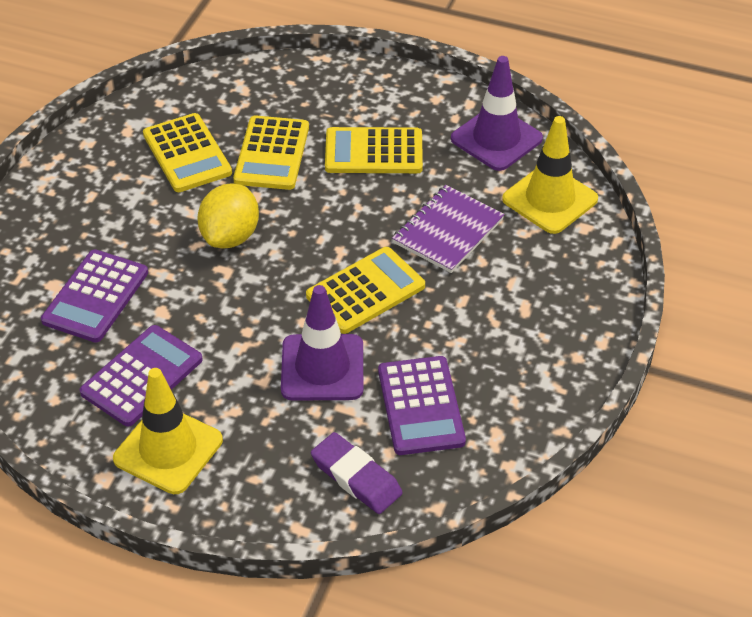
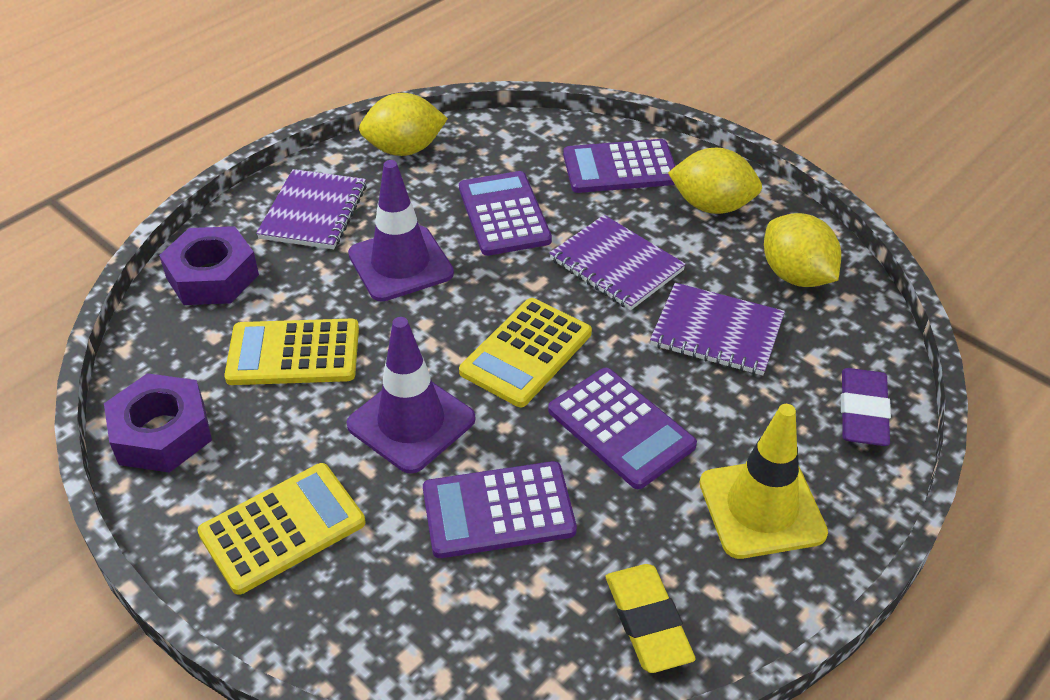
purple calculator: [41,249,148,343] [80,325,203,427] [378,356,466,455] = 3 -> [423,461,577,558] [459,171,552,256] [548,368,697,489] [563,139,675,193] = 4
purple notebook: [392,185,505,273] = 1 -> [256,169,367,249] [549,215,686,310] [650,283,785,376] = 3
purple nut: none = 0 -> [104,373,212,473] [159,226,259,305] = 2
yellow calculator: [143,113,232,192] [233,115,309,190] [306,247,425,334] [325,127,423,173] = 4 -> [197,463,366,595] [224,319,359,385] [459,298,592,407] = 3
yellow eraser: none = 0 -> [606,564,696,673] = 1
yellow lemon: [197,183,259,248] = 1 -> [359,93,448,156] [668,148,762,214] [764,213,841,287] = 3
yellow traffic cone: [113,368,223,494] [502,116,598,234] = 2 -> [700,404,828,559] = 1

